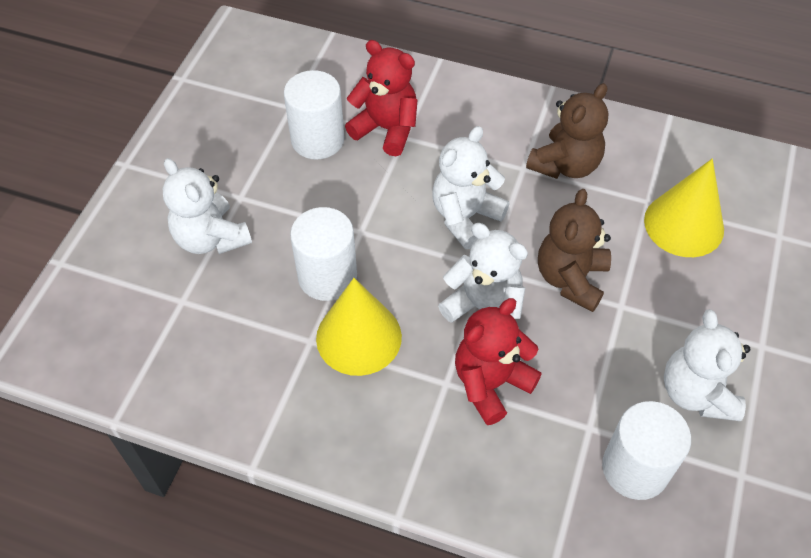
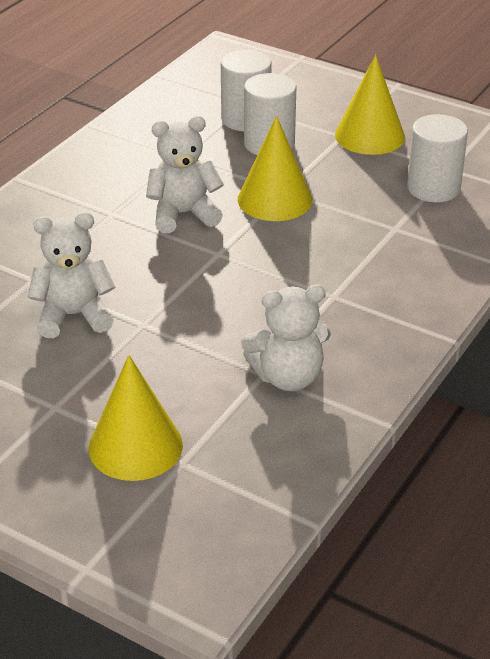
brown teddy bear: [526,83,608,179] [538,189,611,312] = 2 -> none = 0
red teddy bear: [345,40,418,156] [455,298,542,425] = 2 -> none = 0
white teddy bear: [162,158,252,254] [432,126,509,249] [438,223,528,323] [664,309,750,421] = 4 -> [28,212,115,338] [146,116,224,233] [241,284,331,391] = 3
yellow cone: [316,278,402,376] [644,159,724,257] = 2 -> [89,355,183,481] [238,116,312,221] [335,55,405,155] = 3

